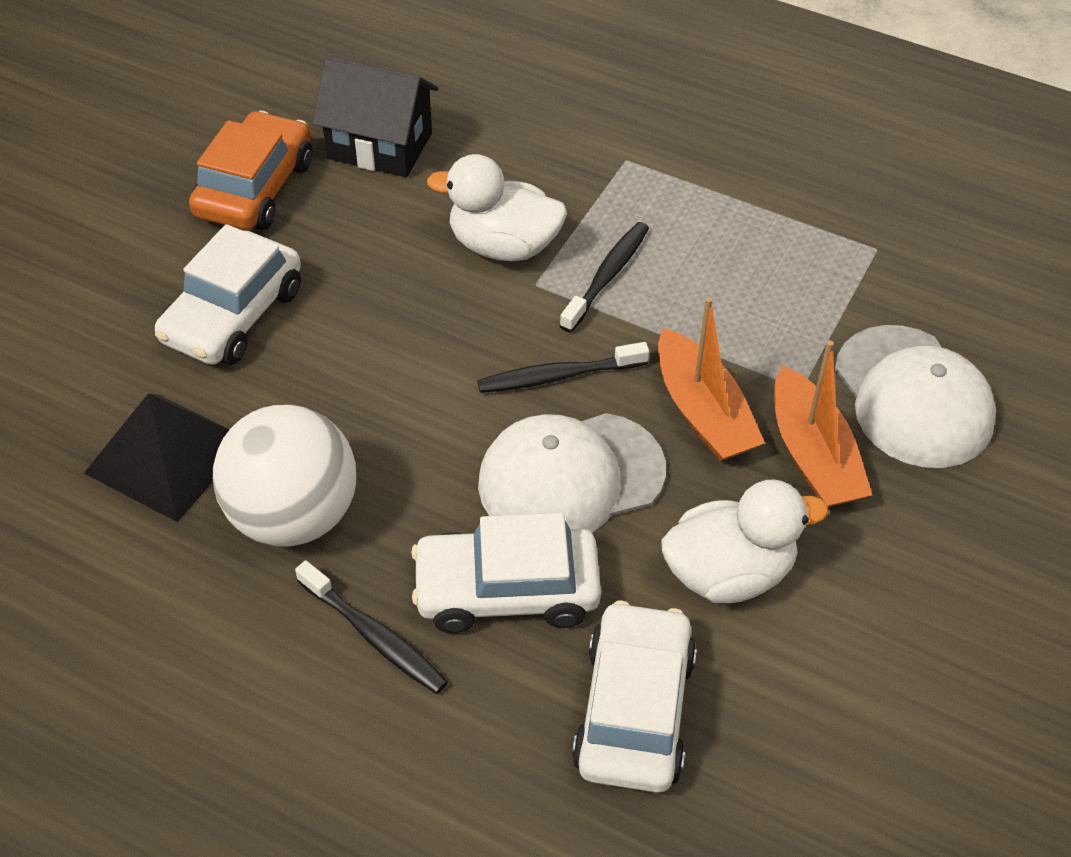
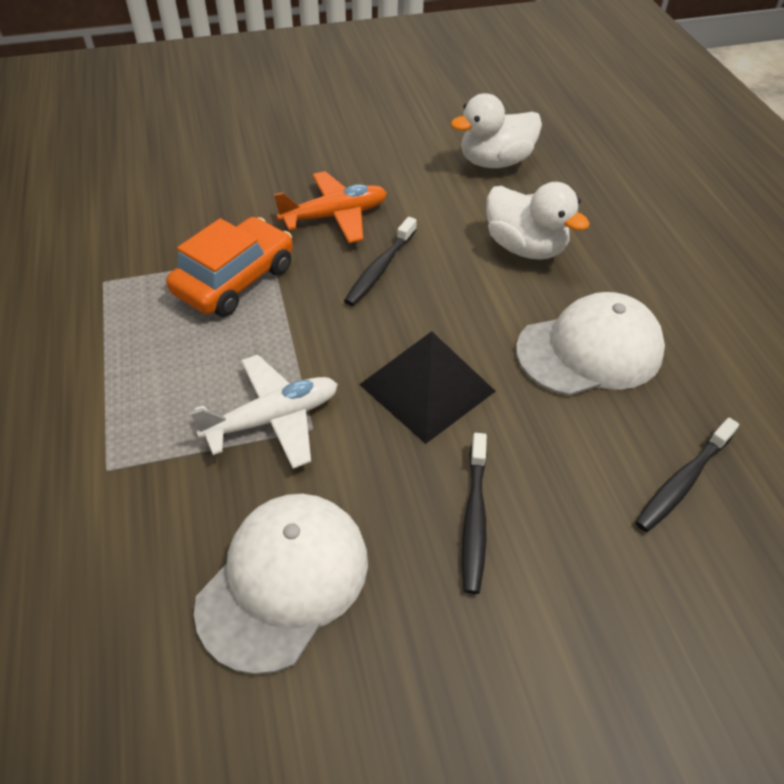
black house: [312,56,438,177] = 1 -> none = 0
orange boat: [658,297,765,461] [774,340,872,507] = 2 -> none = 0
orange plane: none = 0 -> [274,171,387,243] = 1
white ball: [213,405,356,546] = 1 -> none = 0
white car: [155,224,301,365] [411,513,601,633] [572,601,697,793] = 3 -> none = 0
white plane: none = 0 -> [190,355,338,469] = 1

